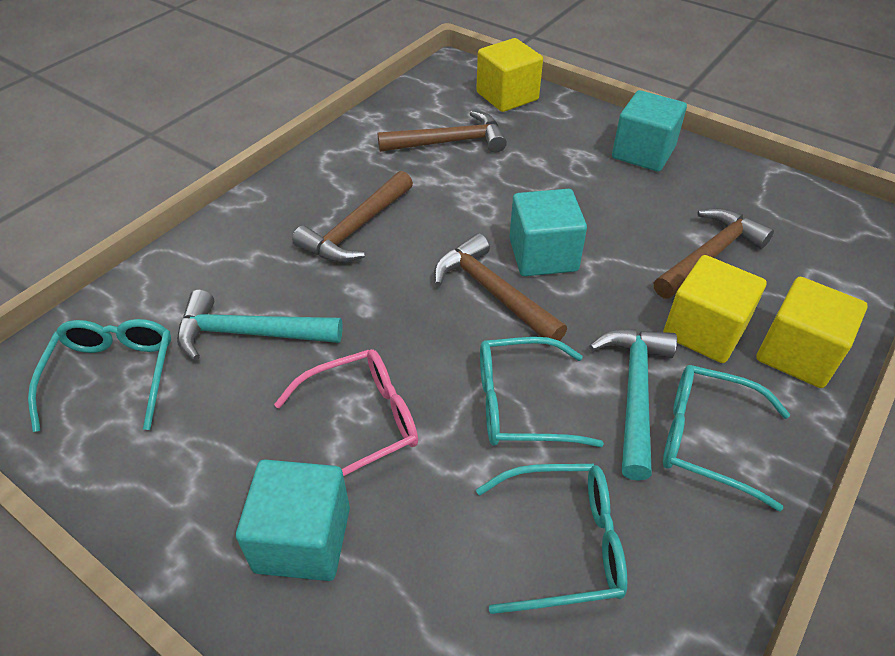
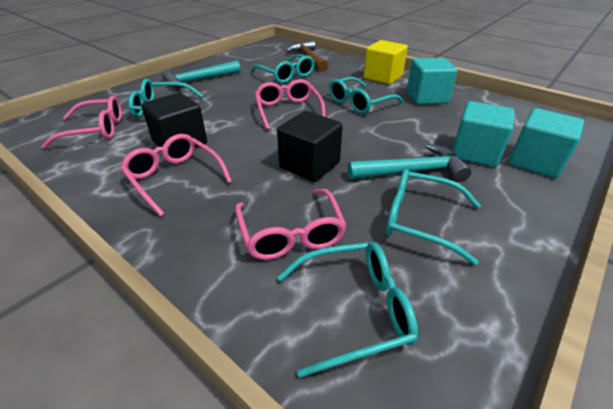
black cube: none = 0 -> [141,93,207,148] [277,111,343,182] = 2
brown hammer: [292,171,413,263] [378,111,507,153] [434,233,567,341] [653,208,774,299] = 4 -> [286,40,328,72] = 1
pink glasses: [274,349,418,476] = 1 -> [41,96,122,149] [120,134,232,217] [235,189,347,260] [255,79,326,130] = 4
turquoise glasses: [28,319,171,432] [476,464,627,614] [480,337,604,447] [663,365,790,512] = 4 -> [128,79,204,118] [251,54,315,83] [277,242,418,378] [329,77,403,114] [386,169,481,266] = 5
yellow cube: [476,38,543,112] [663,255,767,363] [756,277,868,388] = 3 -> [364,40,408,84] = 1

